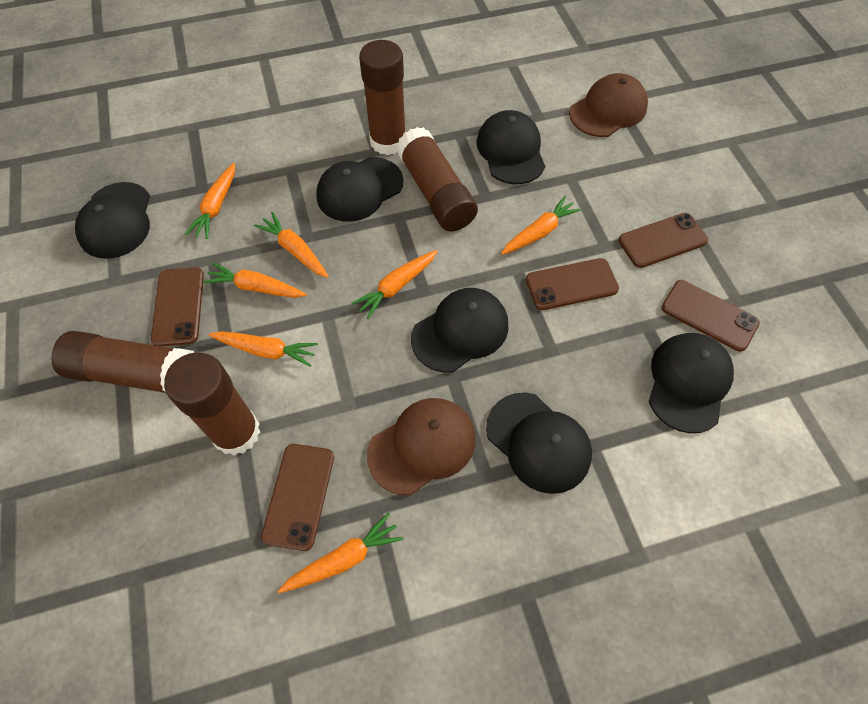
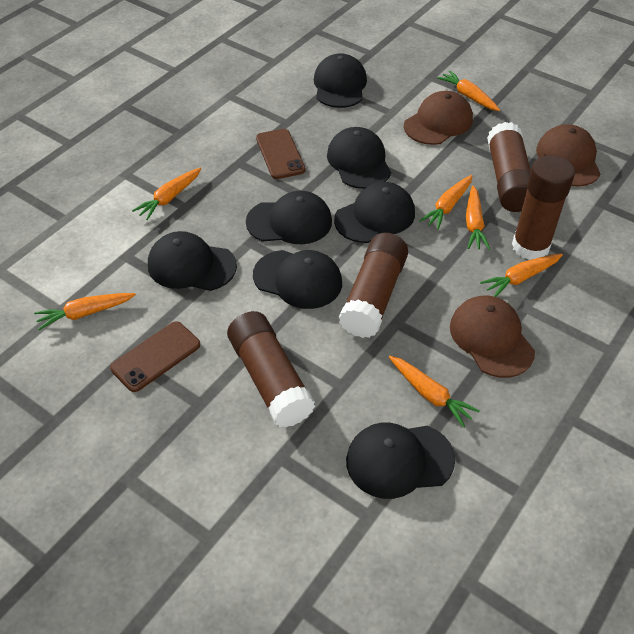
black cap: [75,182,150,259] [316,157,403,222] [411,288,509,373] [476,110,545,184] [486,392,592,494] [649,333,734,433] = 6 -> [148,231,237,291] [246,191,332,244] [253,250,342,309] [314,53,367,108] [327,127,391,189] [334,182,415,243] [346,423,455,499] = 7
brown cap: [367,398,476,495] [569,73,648,137] = 2 -> [404,91,473,145] [450,296,535,378] [536,124,600,187] = 3
brown phone: [151,267,204,346] [261,444,334,551] [526,258,619,310] [618,213,708,268] [662,280,760,352] = 5 -> [110,321,200,392] [256,129,306,179] = 2

